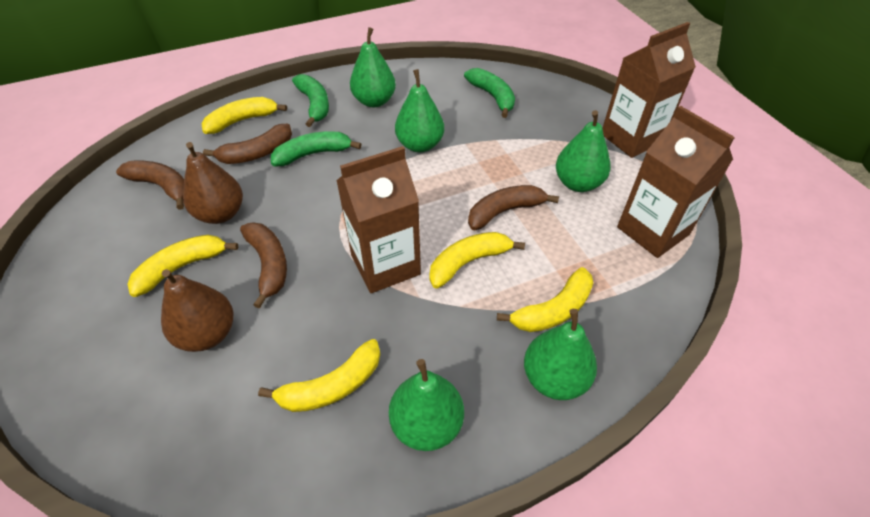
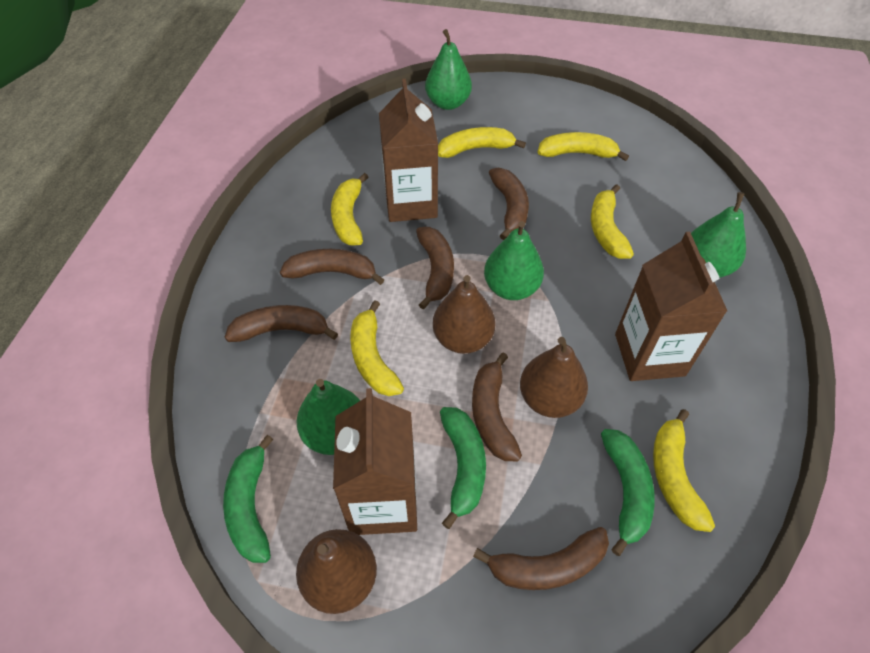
brown banana: [116,161,184,210] [203,124,292,164] [240,222,287,309] [468,185,559,230] = 4 -> [225,305,338,342] [280,249,384,285] [416,227,454,310] [472,352,522,461] [473,527,609,590] [489,168,529,240] = 6
brown pear: [161,269,233,352] [183,142,243,224] = 2 -> [296,529,377,614] [433,275,495,354] [520,337,588,418] = 3
green pear: [350,27,396,107] [389,359,464,451] [395,69,444,152] [524,309,597,400] [556,110,611,192] = 5 -> [296,379,360,455] [425,29,472,110] [484,221,544,300] [691,192,746,278] = 4
yellow banana: [127,235,238,297] [202,97,287,134] [258,339,380,412] [429,232,525,289] [497,267,593,332] = 5 -> [331,173,369,245] [350,300,404,396] [438,127,526,158] [537,132,629,161] [591,184,634,259] [653,409,715,532] = 6

